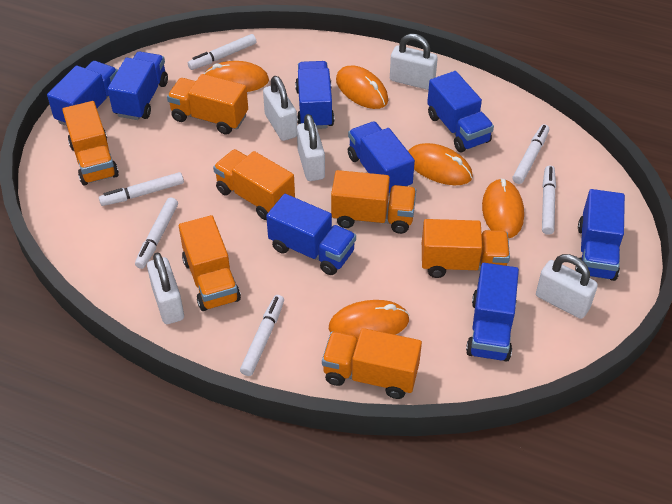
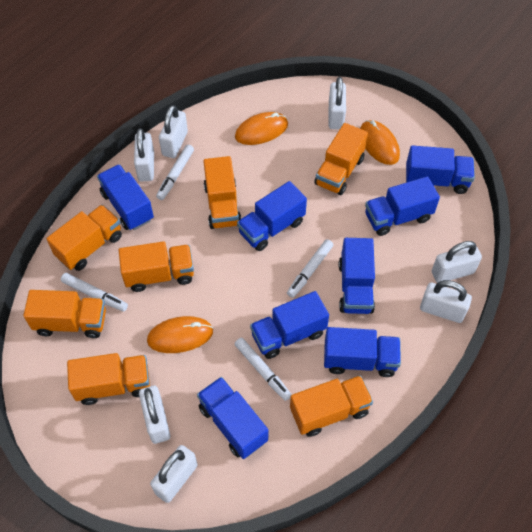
orange mouse: [204,61,269,92] [329,300,409,341] [336,65,388,109] [408,143,473,185] [482,178,524,238] = 5 -> [147,316,213,353] [235,112,288,145] [360,120,400,165] = 3
white marker: [99,172,184,206] [135,198,178,269] [188,34,256,70] [240,295,284,376] [512,124,549,184] [542,166,556,235] = 6 -> [61,273,128,311] [156,145,194,200] [235,338,291,401] [287,239,333,298] = 4
white padlock: [147,252,184,324] [263,76,297,141] [297,114,325,181] [390,34,438,90] [536,254,598,319] = 5 -> [134,128,154,181] [139,386,170,444] [150,445,198,503] [159,105,188,158] [329,77,346,129] [420,280,472,323] [432,241,482,283] = 7

